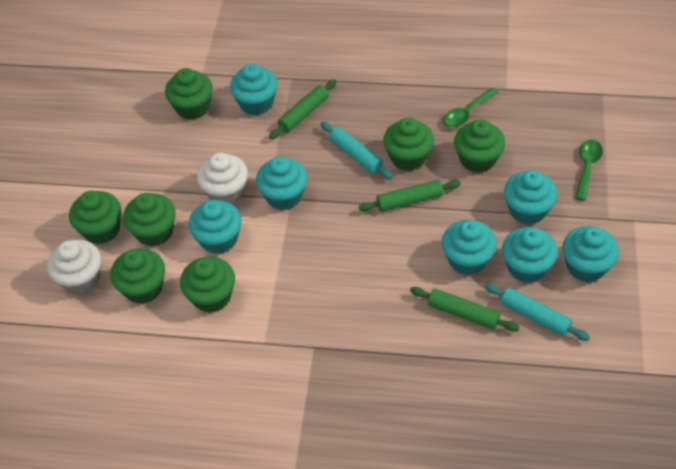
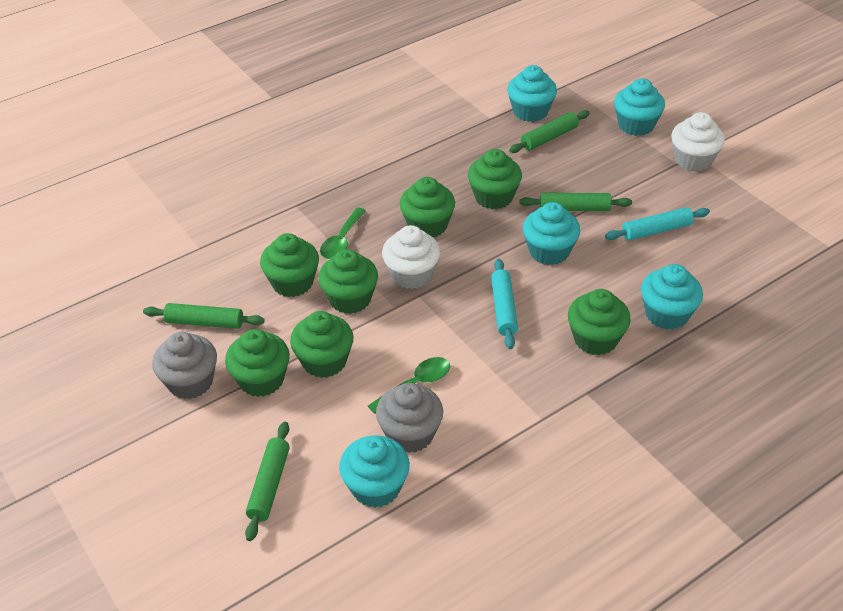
green rolling pin: [269,79,337,139] [359,180,461,211] [410,287,519,331] = 3 -> [143,303,264,329] [245,422,290,541] [509,110,590,153] [519,193,632,211] = 4
grey cupcake: none = 0 -> [152,332,217,399] [376,383,443,453] = 2
turquoise cupcake: [189,200,242,254] [230,64,278,115] [256,156,307,210] [442,220,497,275] [502,227,558,283] [504,170,558,225] [562,226,619,282] = 7 -> [339,436,410,508] [507,65,557,122] [523,202,580,265] [614,78,665,136] [641,264,703,330] = 5

